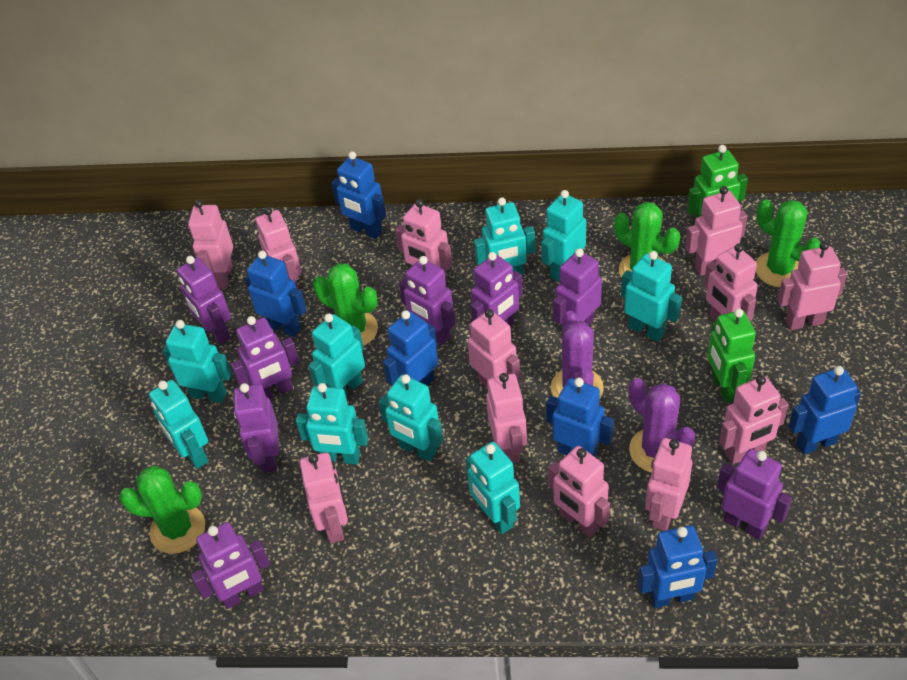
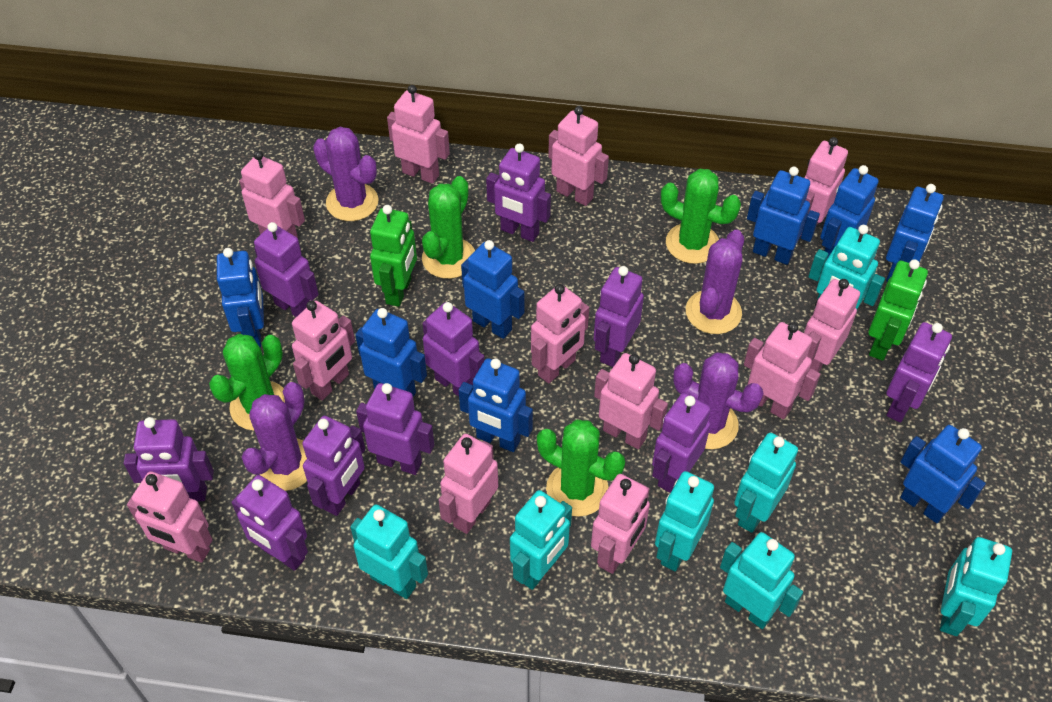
blue robot: [245,251,306,337] [331,151,386,239] [382,310,438,386] [546,377,614,458] [638,525,717,608] [789,366,861,455] = 6 -> [217,248,264,347] [355,308,427,397] [459,358,533,452] [461,240,525,339] [747,167,820,265] [820,165,879,259] [886,184,944,282] [900,425,986,523] = 8
purple cactus: [551,310,604,399] [628,378,695,473] = 2 -> [241,382,307,491] [313,127,378,221] [673,353,764,450] [686,230,744,334] = 4
purple robot: [177,256,231,345] [191,522,270,609] [231,316,299,399] [233,383,279,473] [399,256,455,345] [471,252,523,327] [553,248,602,335] [717,449,792,540] = 8 -> [124,417,214,501] [232,475,308,571] [254,222,319,317] [302,416,365,516] [356,383,435,475] [422,302,485,397] [486,144,551,242] [594,266,644,367] [652,393,711,493] [886,322,952,423] = 10
turquoise robot: [149,380,209,469] [163,320,232,403] [296,383,368,465] [308,313,365,397] [379,374,443,462] [466,442,520,534] [474,197,535,278] [541,190,586,282] [621,251,682,342] = 9 -> [350,504,428,599] [510,490,572,590] [655,471,714,571] [720,532,803,629] [734,433,798,533] [808,225,885,310] [940,537,1012,636] = 7

